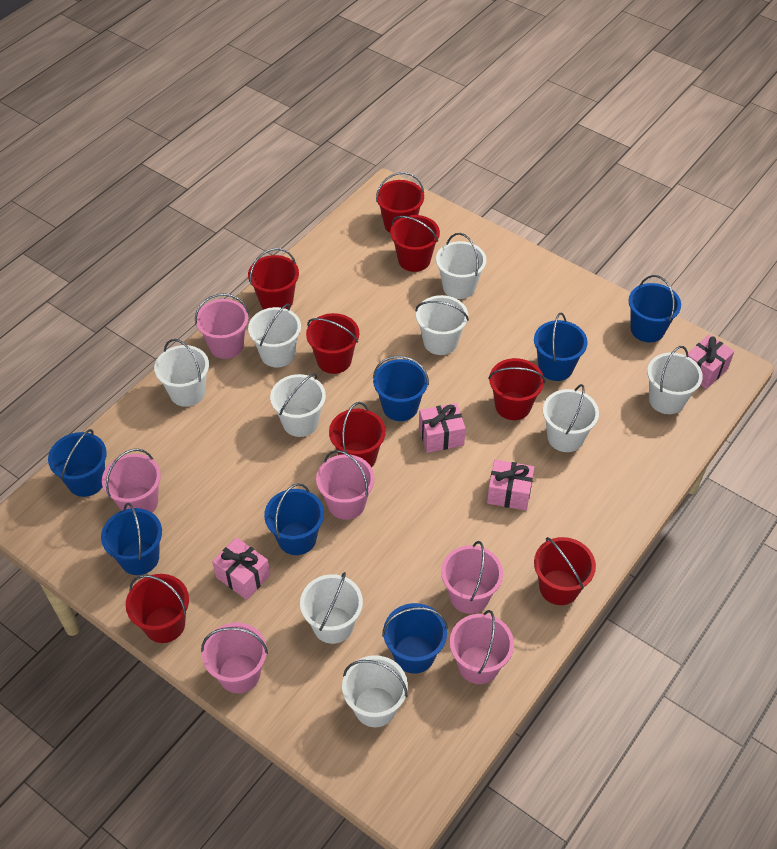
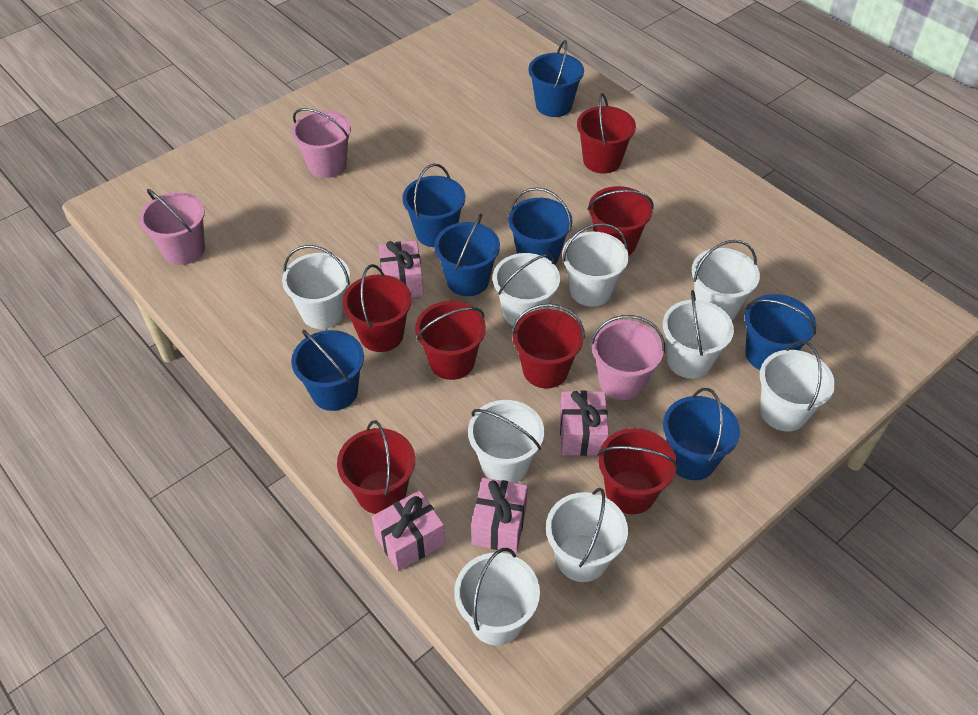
pink bucket: [102,449,161,513] [195,293,249,359] [201,622,268,693] [316,450,375,520] [441,541,503,614] [450,610,514,684] = 6 -> [139,189,205,265] [292,108,351,178] [590,315,665,400] = 3
red bucket: [126,574,189,643] [248,248,299,309] [306,313,359,374] [329,402,386,467] [376,172,424,233] [390,215,440,272] [488,358,545,420] [534,537,596,605] = 8 -> [337,420,415,514] [342,264,412,352] [415,301,486,380] [511,304,585,388] [577,93,636,174] [588,186,654,256] [597,428,678,514] = 7

